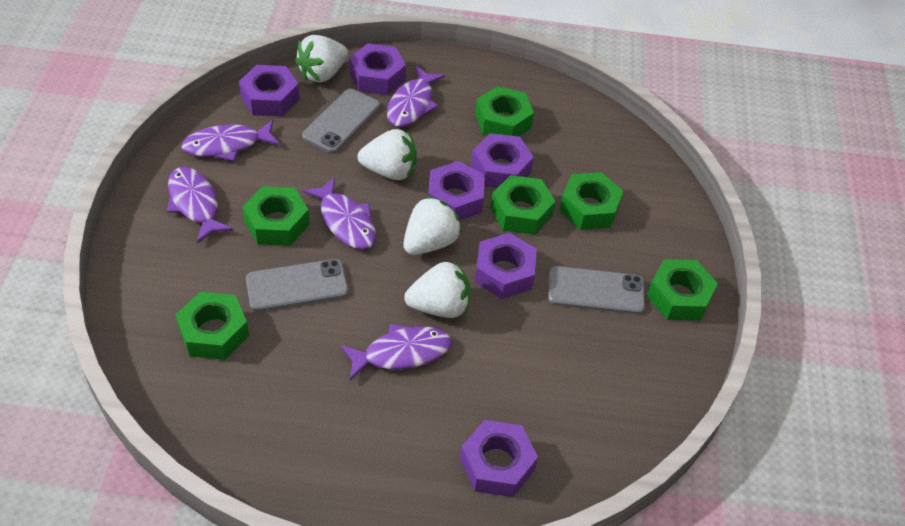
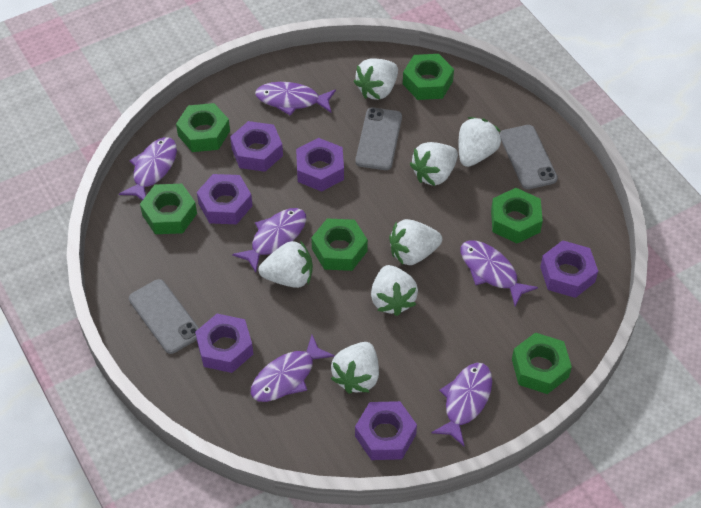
purple fish: [167,167,233,243] [181,120,280,161] [302,177,376,249] [340,323,452,380] [387,65,446,127] = 5 -> [119,137,177,200] [232,208,306,273] [251,335,335,402] [255,82,336,115] [431,363,492,446] [461,241,538,306] = 6
white strawberry: [295,35,348,83] [358,129,417,180] [403,196,462,255] [404,261,470,318] = 4 -> [259,241,313,288] [331,342,379,394] [354,58,398,100] [371,265,418,316] [389,219,442,265] [410,142,458,186] [458,117,501,167] = 7

